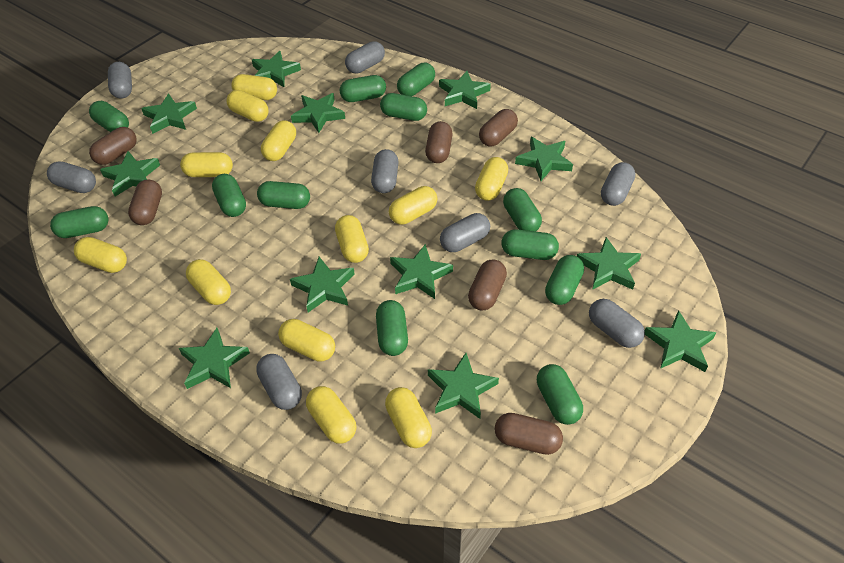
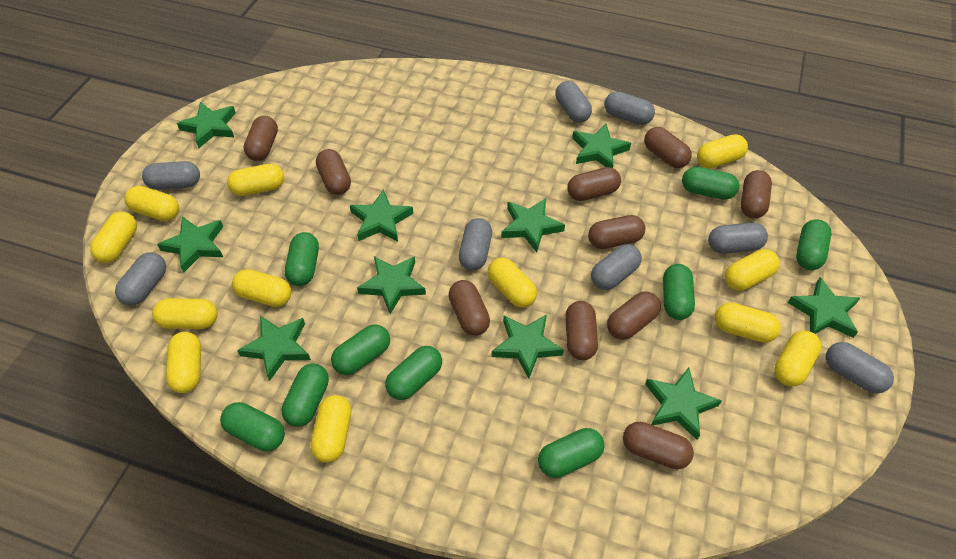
brown capsule: [89,127,137,165] [128,179,162,225] [425,121,453,163] [468,260,507,310] [479,109,518,147] [495,413,563,455] = 6 -> [244,116,278,161] [316,149,351,195] [449,280,490,336] [565,301,598,360] [567,167,621,201] [588,215,646,249] [607,291,661,340] [623,422,694,469] [644,127,692,168] [741,170,772,218] = 10
green capsule: [50,206,109,238] [89,101,129,132] [212,174,246,217] [257,181,310,209] [340,75,386,102] [376,300,408,356] [380,93,427,121] [397,63,435,96] [502,229,559,260] [503,188,542,232] [537,364,583,425] [545,255,584,305] = 12 -> [220,402,285,451] [282,363,329,427] [285,232,319,286] [331,324,390,375] [385,346,442,400] [538,428,605,478] [663,264,695,320] [682,167,739,200] [796,219,831,270] = 9
green star: [100,151,160,196] [141,93,197,134] [179,328,250,389] [252,51,301,87] [290,257,355,312] [291,93,345,133] [390,244,453,299] [428,353,499,419] [439,71,491,109] [515,137,573,181] [577,237,641,290] [645,310,716,372] = 12 -> [157,216,223,273] [177,102,236,148] [237,316,311,381] [350,189,413,242] [357,256,426,314] [492,314,564,379] [501,198,565,252] [572,124,631,168] [645,368,722,440] [788,277,860,338] = 10

